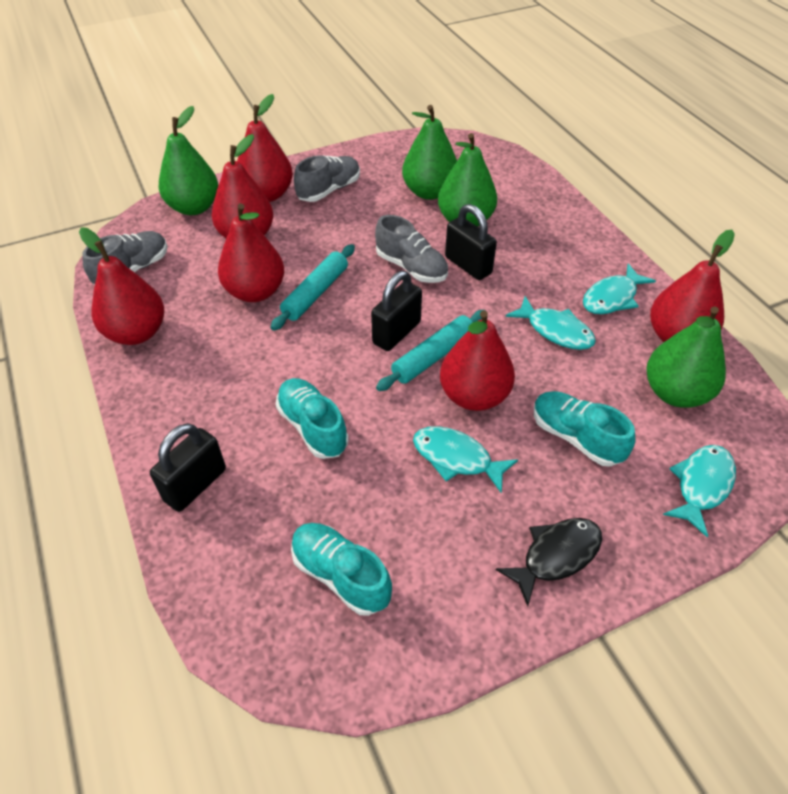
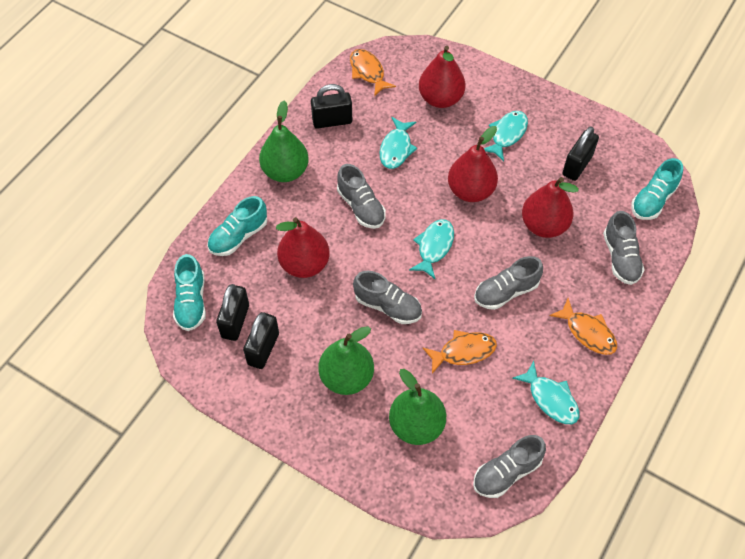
black fish: [496,518,602,607] = 1 -> none = 0
black padlock: [150,423,226,512] [371,271,422,351] [445,204,497,280] = 3 -> [216,284,249,341] [243,312,279,369] [311,84,352,129] [562,126,599,181] = 4
green pear: [159,106,218,215] [402,105,457,200] [438,133,497,227] [647,306,726,408] = 4 -> [259,101,309,182] [319,326,374,395] [389,369,446,445] = 3
grey shoe: [82,231,168,286] [294,155,360,202] [375,215,448,283] = 3 -> [337,164,386,229] [353,270,422,324] [473,435,546,498] [474,256,543,310] [603,211,645,285] = 5
orange fish: none = 0 -> [350,49,396,96] [423,330,497,374] [549,298,617,355] = 3
red pear: [79,227,164,345] [212,134,273,238] [218,203,284,302] [237,94,293,202] [440,310,515,411] [650,230,735,342] = 6 -> [276,217,330,278] [419,46,465,108] [448,126,498,202] [522,177,579,238] = 4
turquoise rolling pin: [271,244,355,331] [376,310,486,391] = 2 -> none = 0

